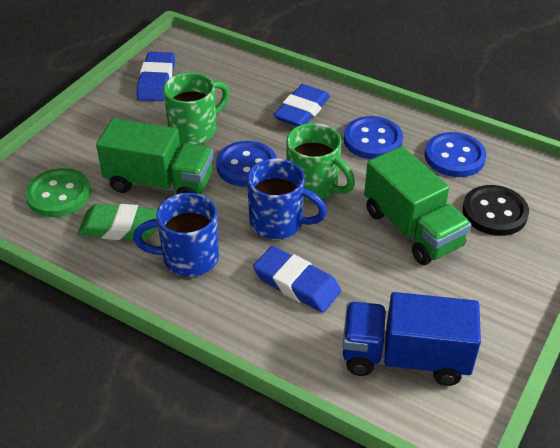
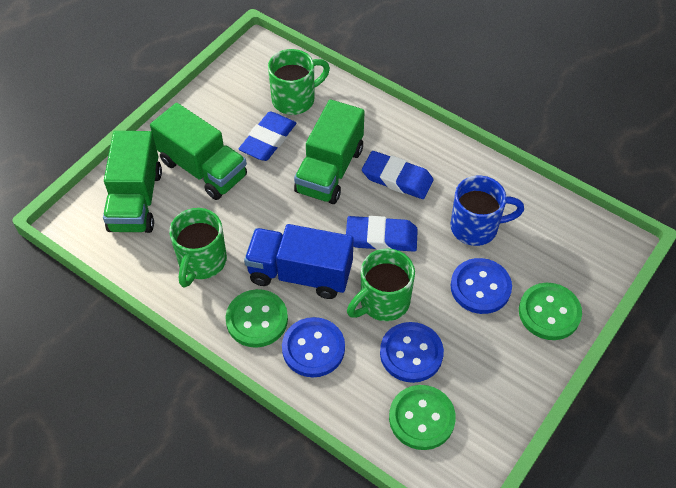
black button: [463,185,529,236] = 1 -> none = 0
blue mug: [133,193,219,277] [247,159,327,239] = 2 -> [451,175,524,246] = 1
green button: [25,168,91,217] = 1 -> [226,289,288,348] [389,385,456,450] [519,283,582,340] = 3
green eraser: [78,204,158,241] = 1 -> none = 0
green mug: [163,73,230,145] [286,123,355,200] = 2 -> [169,208,227,288] [268,49,330,115] [347,248,415,321] = 3
green truck: [96,118,214,194] [364,146,471,265] = 2 -> [103,131,162,233] [150,103,247,200] [294,99,365,204] = 3

